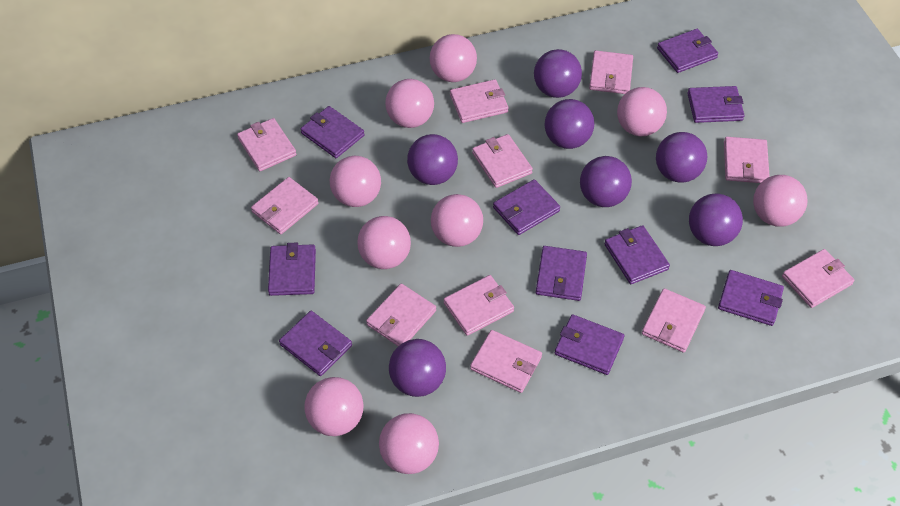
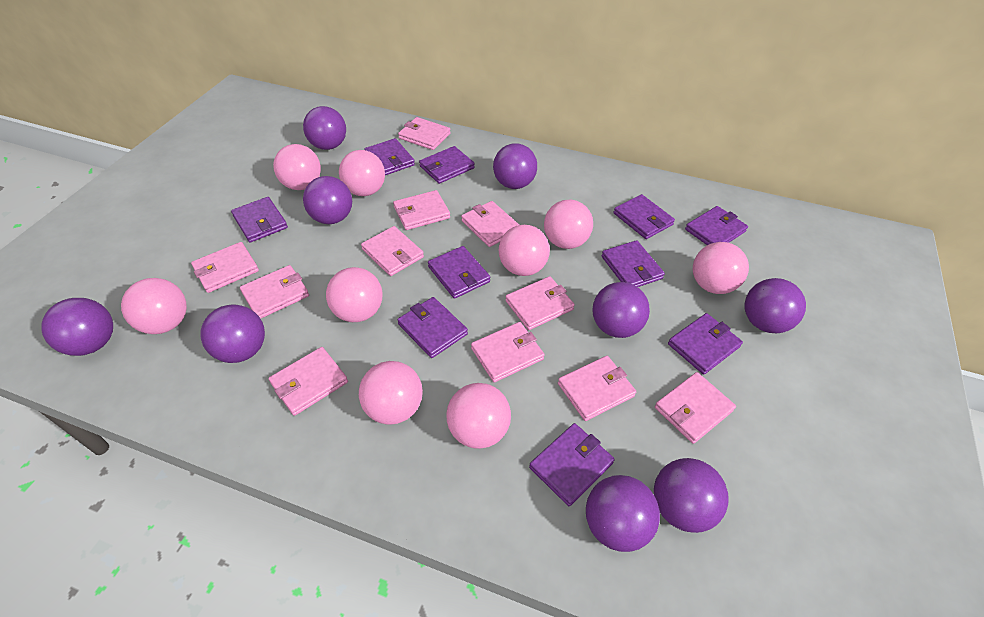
purple ball: [389,339,446,397] [407,134,458,185] [534,49,582,98] [545,99,594,149] [580,156,632,207] [656,132,707,183] [689,194,743,246] = 7 -> [41,298,113,356] [200,305,265,363] [303,106,346,150] [303,176,352,224] [493,143,537,189] [586,475,660,552] [592,282,650,338] [654,458,729,533] [745,278,806,333] = 9

